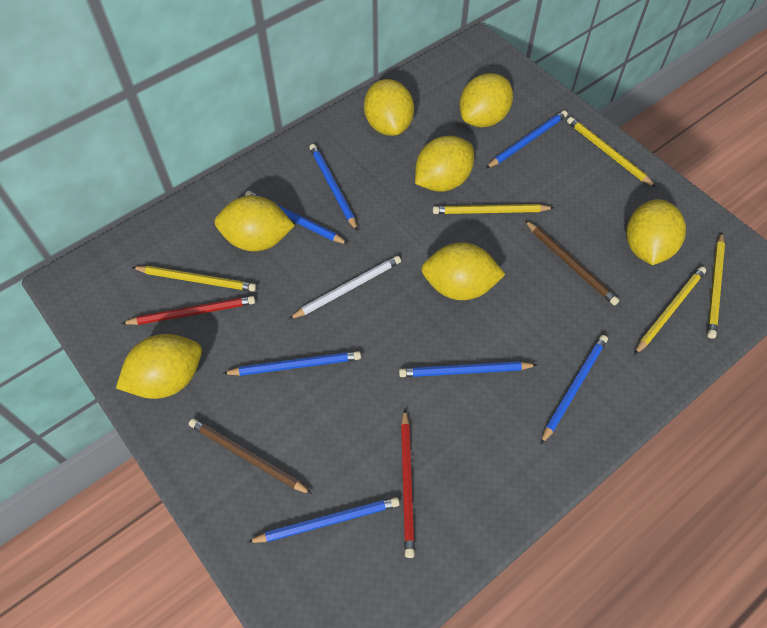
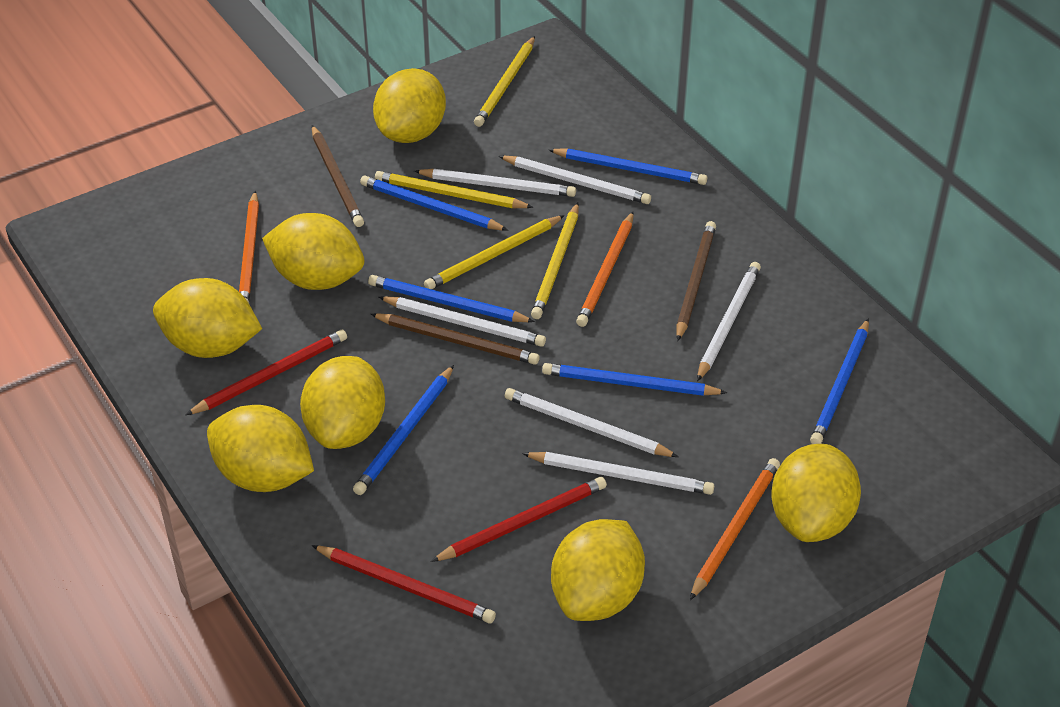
blue pencil: [222,351,361,376] [245,191,348,244] [247,497,400,543] [309,144,358,231] [399,361,537,377] [486,110,568,168] [540,335,608,445] = 7 -> [353,365,454,495] [360,175,508,231] [368,275,535,322] [542,363,727,396] [549,148,707,185] [810,318,869,444] = 6
brown pencil: [189,418,312,494] [525,220,619,305] = 2 -> [312,125,364,227] [371,313,540,365] [677,221,716,341] = 3
orange pencil: none = 0 -> [239,191,259,303] [576,212,634,327] [690,458,780,600] = 3
red pencil: [121,296,255,325] [401,409,415,558] = 2 -> [186,330,347,415] [312,545,496,623] [431,477,607,562] = 3
white pencil: [289,256,401,319] = 1 -> [379,296,546,347] [414,169,576,197] [499,156,651,204] [505,388,678,457] [522,452,714,495] [697,262,761,381] = 6
yellow pencil: [132,266,256,292] [433,204,554,214] [567,117,656,187] [634,267,706,355] [707,232,725,339] = 5 -> [375,171,533,208] [424,215,565,289] [474,36,535,127] [531,203,579,319] = 4

